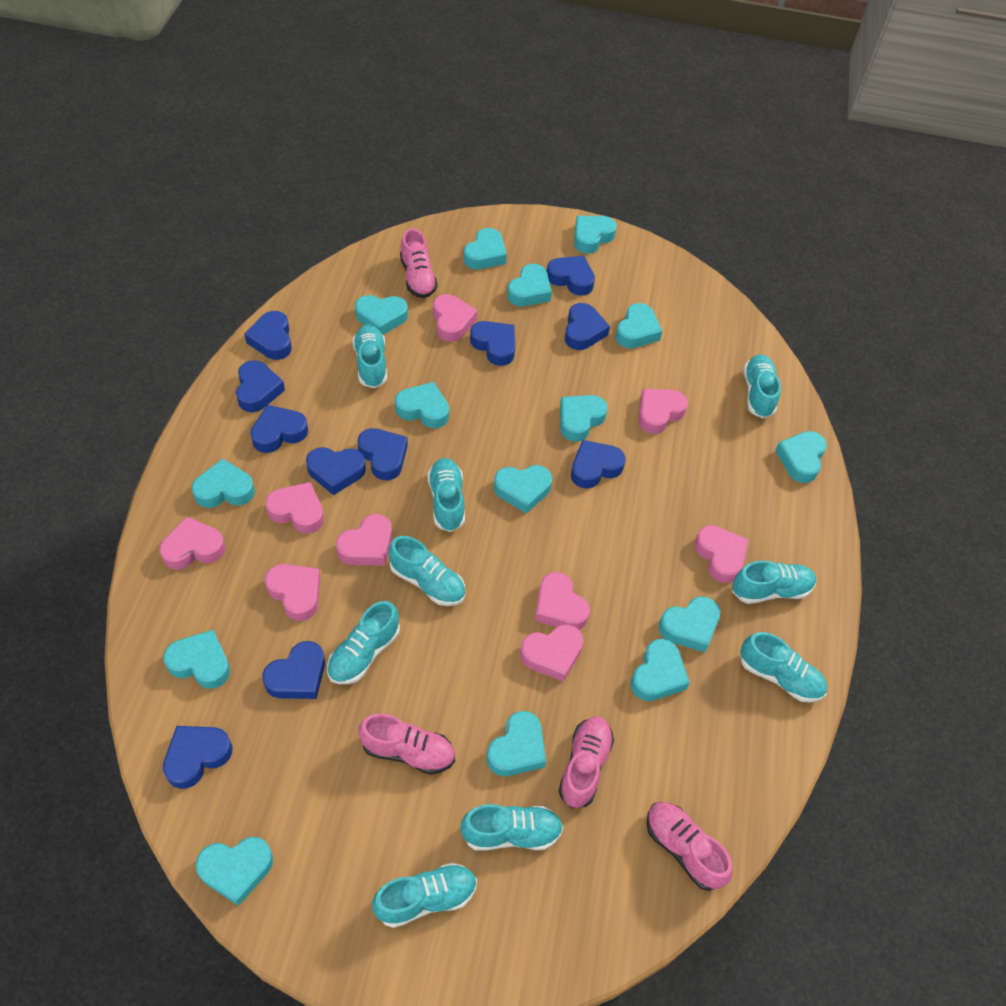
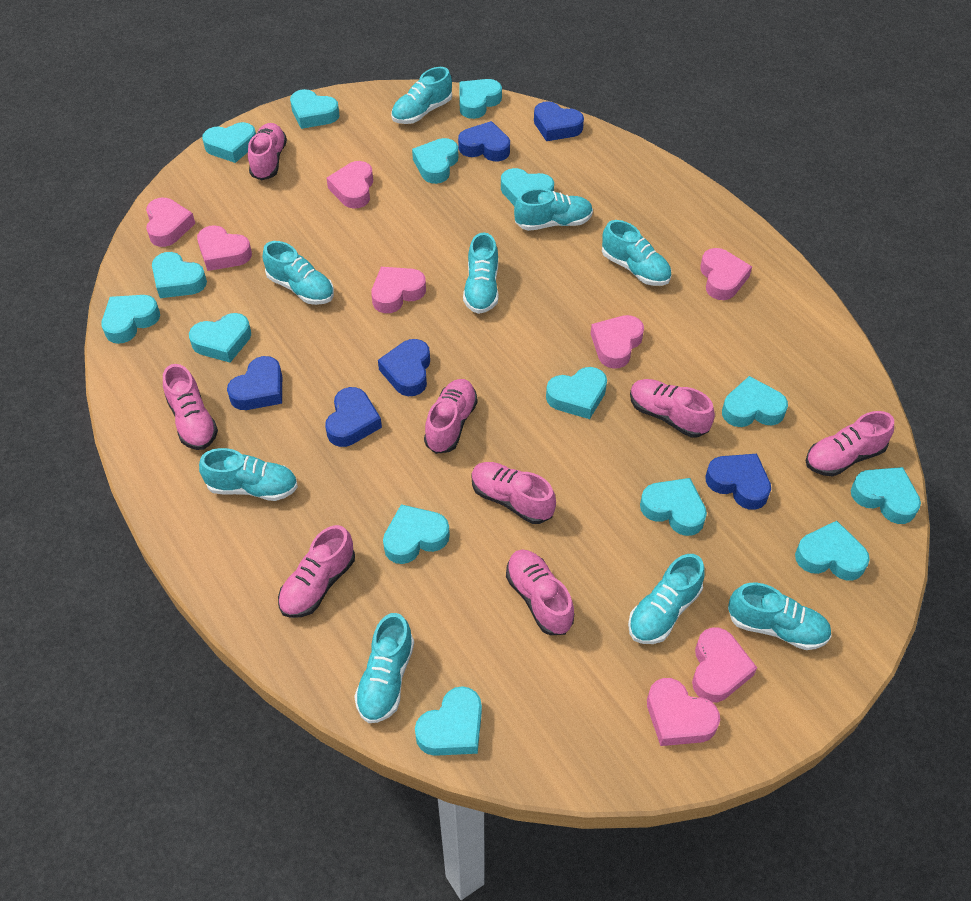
blue heart: [163,726,232,789] [236,360,285,412] [244,311,292,360] [250,405,308,453] [262,641,325,699] [306,447,366,495] [357,428,408,480] [470,321,515,366] [547,256,595,296] [565,303,610,350] [571,440,625,489] = 11 -> [227,356,282,410] [325,387,382,447] [378,339,430,396] [458,121,510,161] [534,101,584,141] [705,454,771,510] = 6
pink heart: [159,516,225,570] [265,482,324,534] [265,564,320,621] [336,514,392,566] [433,294,477,342] [520,624,584,682] [535,572,590,630] [638,389,688,434] [694,525,749,583] = 9 -> [146,198,195,247] [197,225,252,271] [326,161,373,209] [371,267,426,313] [591,315,644,369] [647,678,720,746] [692,628,757,703] [700,248,752,300] = 8
pink shoe: [358,714,455,775] [400,228,438,298] [559,716,614,808] [646,802,733,891] = 4 -> [163,364,218,450] [248,123,287,180] [278,525,355,618] [424,379,478,454] [472,462,556,524] [506,550,574,635] [630,379,715,437] [805,411,894,476] = 8

